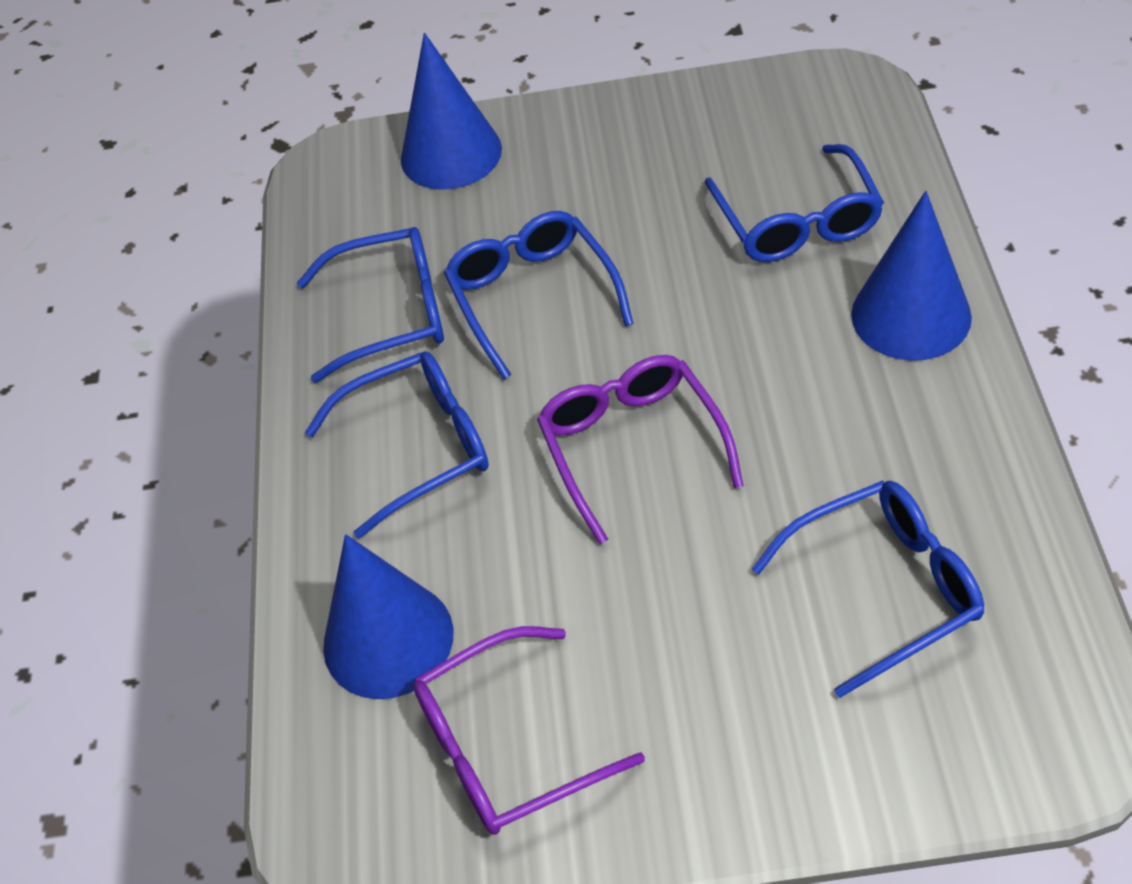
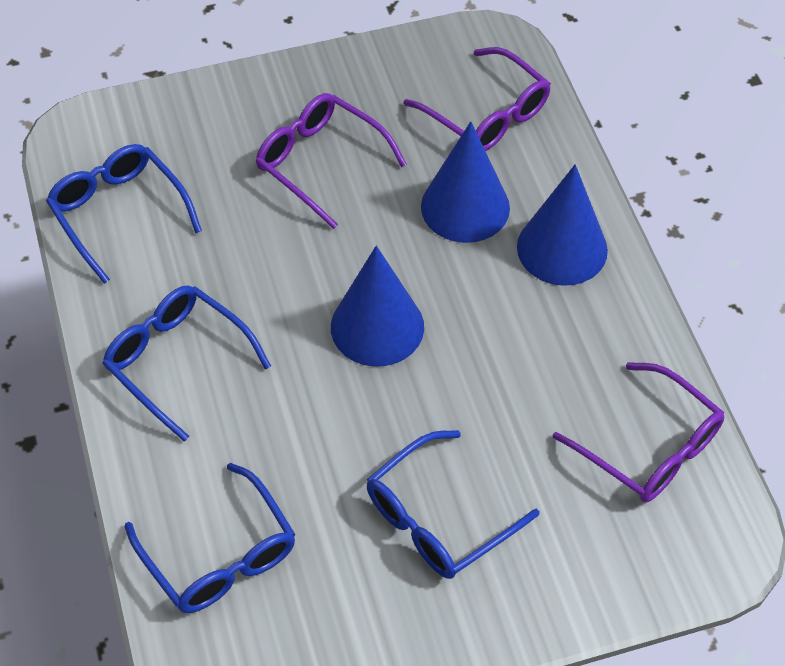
blue glasses: [297,227,444,383] [305,351,489,539] [444,211,633,379] [704,144,884,262] [752,481,984,698] = 5 -> [46,144,202,284] [102,285,271,442] [125,463,296,613] [367,430,539,579] = 4
purple glasses: [413,626,645,835] [537,355,744,544] = 2 -> [256,93,407,229] [404,47,551,151] [553,362,725,502] = 3

